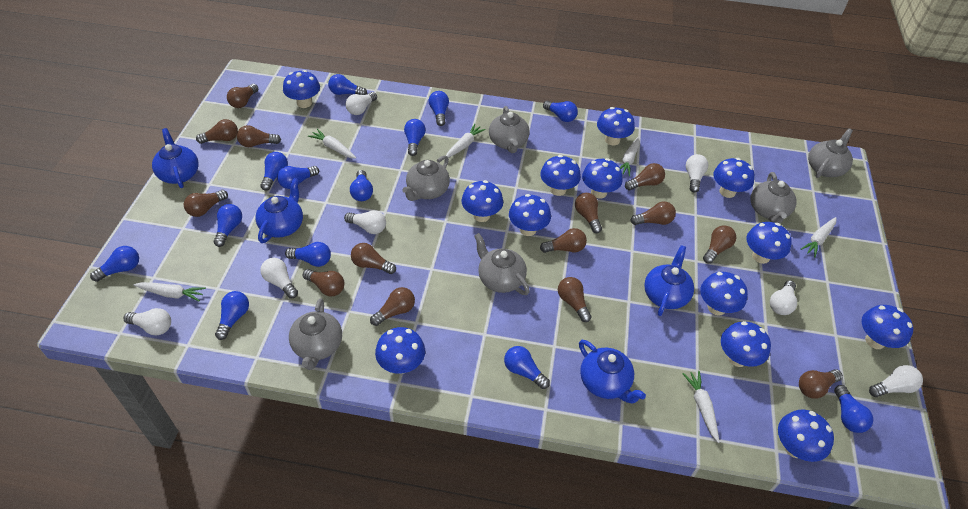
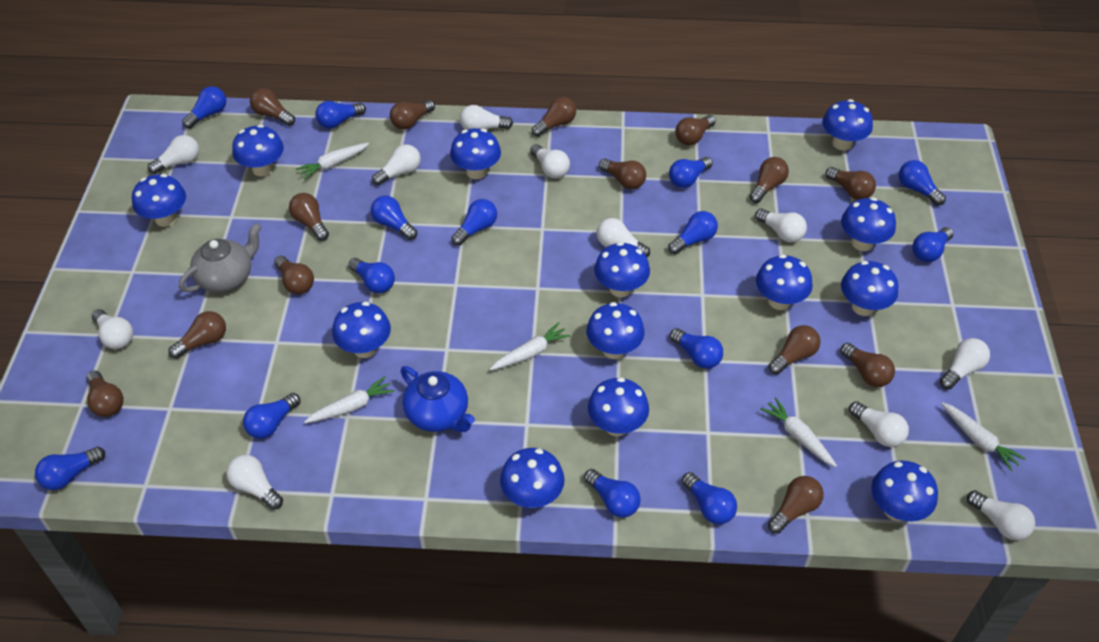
blue light bulb: [90,246,139,282] [214,204,242,247] [215,291,249,340] [260,152,288,191] [277,166,319,189] [285,242,331,267] [328,74,367,95] [350,170,373,201] [404,119,426,156] [429,91,449,126] [504,346,550,389] [543,101,578,122] [834,385,873,433] = 13 -> [35,447,105,490] [182,86,226,129] [243,393,300,439] [316,101,366,129] [348,258,395,293] [371,196,417,240] [452,199,497,246] [584,469,641,518] [668,211,718,254] [669,157,713,188] [670,328,723,369] [682,472,737,524] [899,160,946,206] [912,227,954,262] = 14
blue teapot: [152,128,199,188] [255,178,303,243] [579,340,646,403] [644,245,694,316] = 4 -> [400,366,475,432] = 1
grey teapot: [289,298,342,370] [402,155,450,201] [474,233,530,295] [489,106,530,153] [751,172,797,224] [808,129,853,178] = 6 -> [179,223,261,292] = 1
white carrot: [133,282,206,301] [308,129,356,159] [446,124,486,158] [620,137,640,176] [683,371,719,443] [801,217,836,257] = 6 -> [296,143,369,180] [304,376,395,423] [490,322,571,371] [760,397,837,467] [941,402,1026,471] = 5
white light bulb: [123,308,171,335] [261,258,298,298] [344,210,386,234] [346,92,377,115] [686,154,708,192] [770,280,797,315] [869,365,923,397] = 7 -> [92,309,133,349] [148,135,199,174] [226,455,283,510] [372,144,421,185] [460,105,513,130] [530,144,570,178] [597,218,650,257] [755,209,807,242] [849,401,909,447] [940,338,990,389] [967,490,1035,540] = 11

